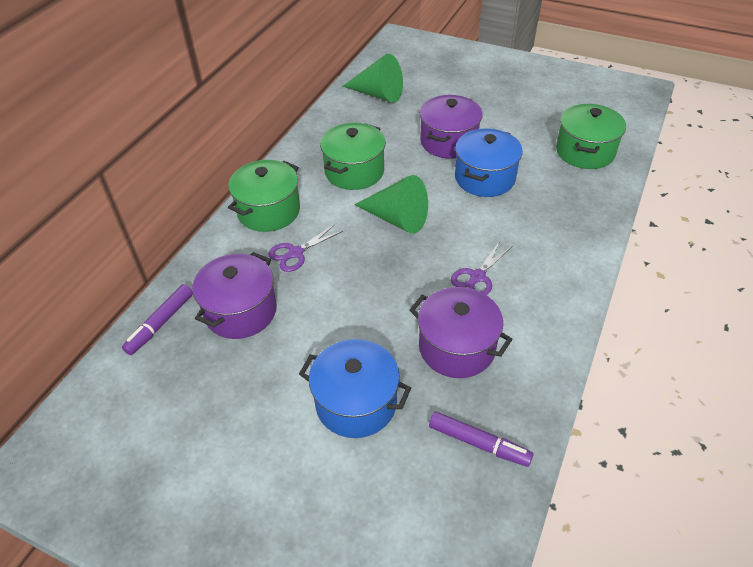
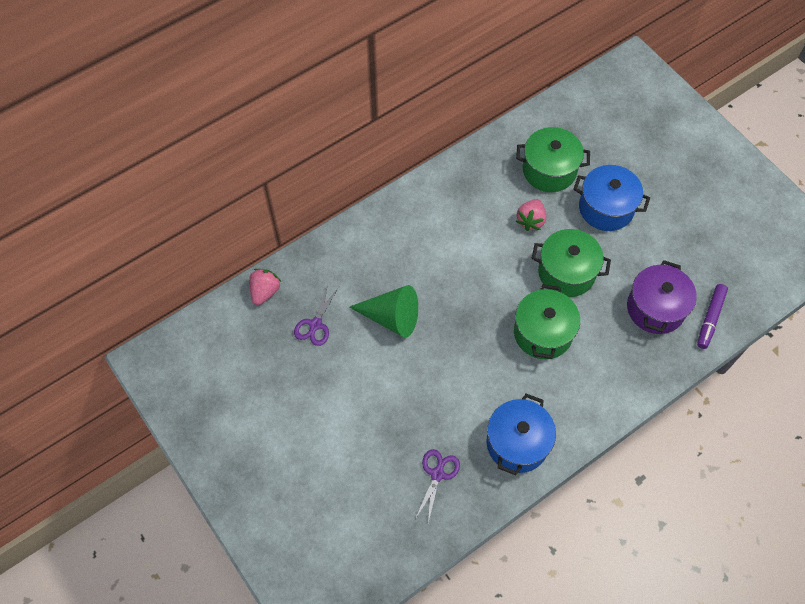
green cone: [343,54,403,103] [354,175,428,234] = 2 -> [349,285,418,338] = 1
pink strawberry: none = 0 -> [249,269,281,305] [516,199,546,231] = 2
purple marker: [122,284,193,355] [429,412,533,467] = 2 -> [697,284,728,349] = 1
purple pot: [193,252,277,339] [409,287,513,378] [420,95,483,159] = 3 -> [627,260,697,334] = 1

